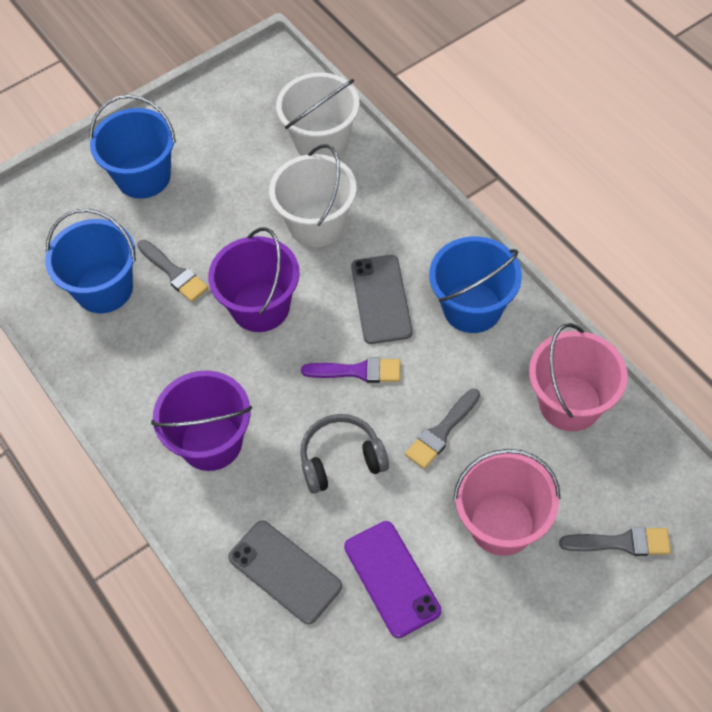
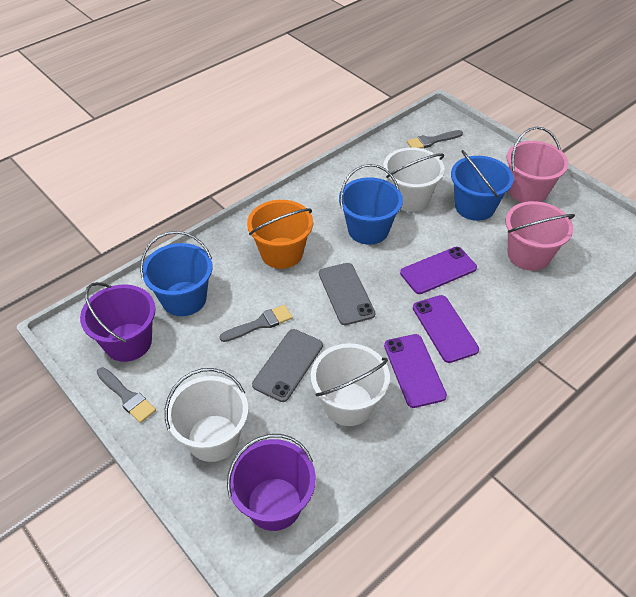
grey headphones: [300,414,389,494] = 1 -> none = 0
orange bucket: none = 0 -> [247,200,313,269] = 1
purple brush: [301,358,401,383] = 1 -> none = 0
purple phone: [344,521,441,638] = 1 -> [384,334,447,408] [400,247,477,294] [413,295,479,363] = 3
white bucket: [269,144,357,247] [276,72,360,158] = 2 -> [165,368,248,462] [311,343,390,426] [383,147,445,212] = 3

